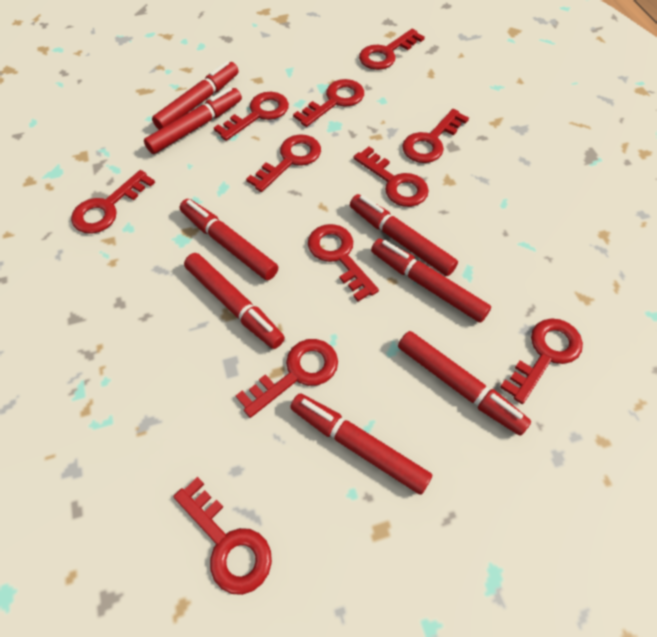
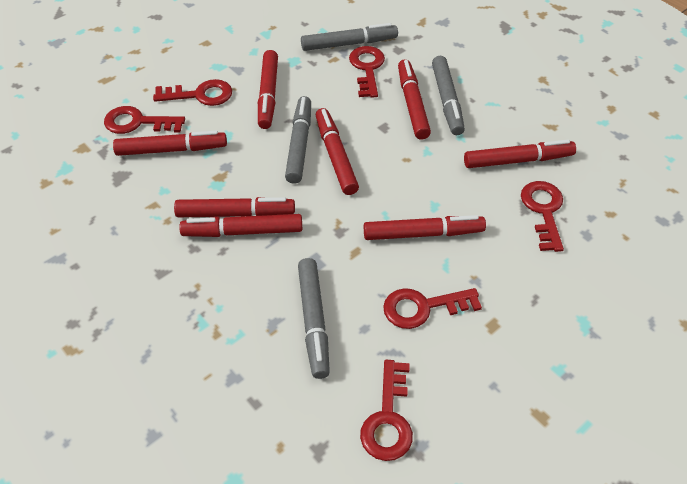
grey marker: none = 0 -> [285,96,311,184] [298,258,330,379] [301,23,398,51] [432,56,465,135] = 4
red key: [71,170,155,234] [173,477,272,595] [214,92,289,141] [236,339,338,418] [246,134,321,192] [293,79,364,127] [308,224,379,302] [353,147,429,207] [359,29,425,70] [402,109,469,163] [500,318,583,404] = 11 -> [104,106,185,134] [153,79,232,106] [349,46,385,98] [360,360,413,461] [383,288,482,329] [521,181,564,252] = 6

